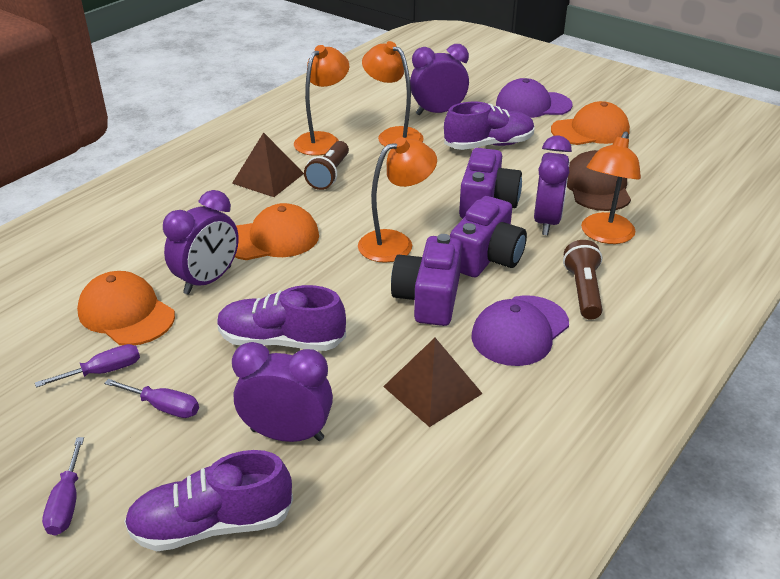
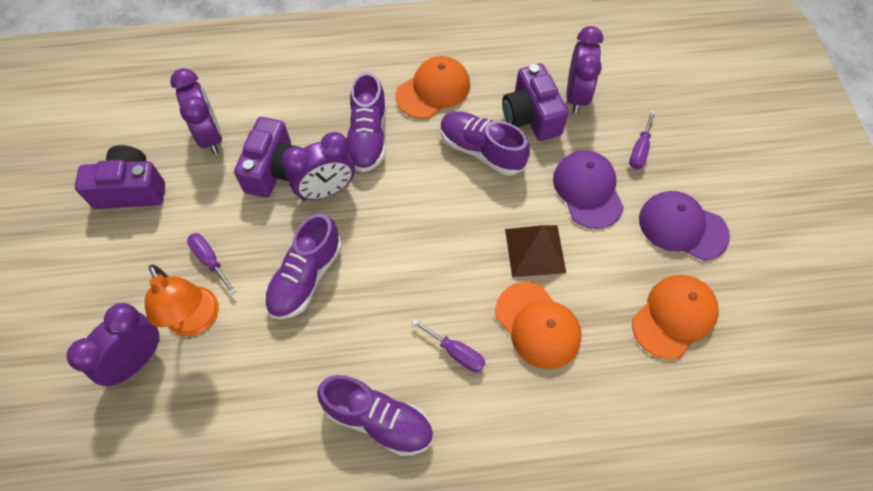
brown cap: [567,150,631,211] = 1 -> none = 0
brown flashlight: [304,141,349,190] [563,240,602,320] = 2 -> none = 0
brown pyramid: [232,132,304,197] [383,338,483,427] = 2 -> [505,225,566,277] = 1
orange lamp: [294,45,349,156] [358,137,437,263] [362,41,424,146] [581,131,641,244] = 4 -> [145,265,219,336] = 1
purple shoe: [124,450,293,552] [217,285,346,351] [444,102,534,150] = 3 -> [264,213,342,320] [317,375,433,456] [347,72,386,173] [440,111,530,175] = 4

